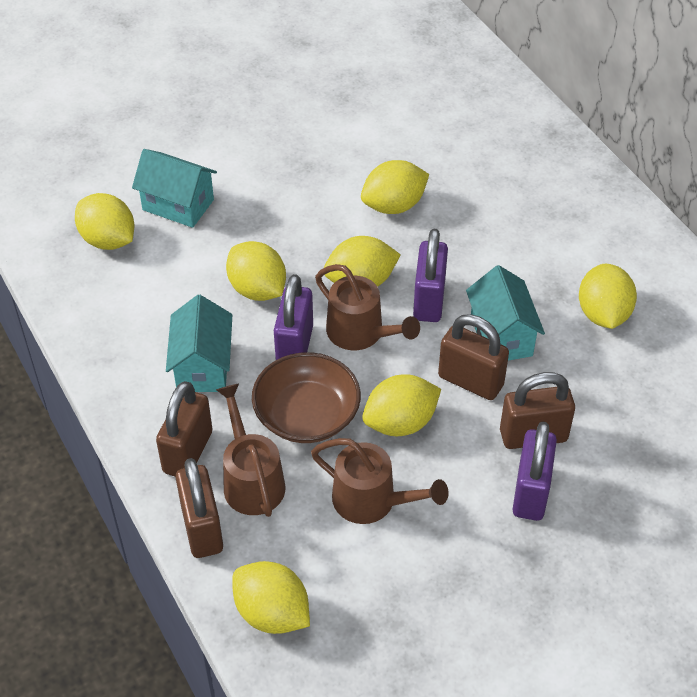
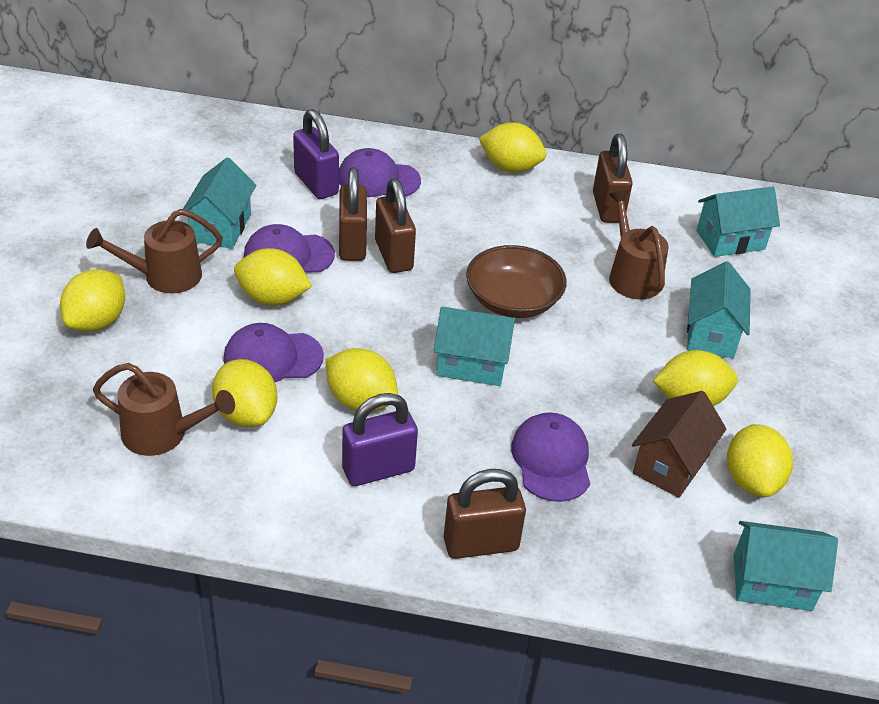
brown house: none = 0 -> [632,391,726,498] = 1
purple cap: none = 0 -> [223,323,324,382] [244,224,335,273] [339,148,421,197] [511,412,590,502] = 4
purple padlock: [274,274,313,360] [413,229,448,322] [512,421,557,521] = 3 -> [293,109,339,199] [342,393,418,486] = 2
turquoise house: [132,149,217,228] [166,295,232,392] [466,265,545,360] = 3 -> [183,158,256,249] [434,306,515,386] [687,261,751,358] [696,186,780,257] [733,521,838,611] = 5

